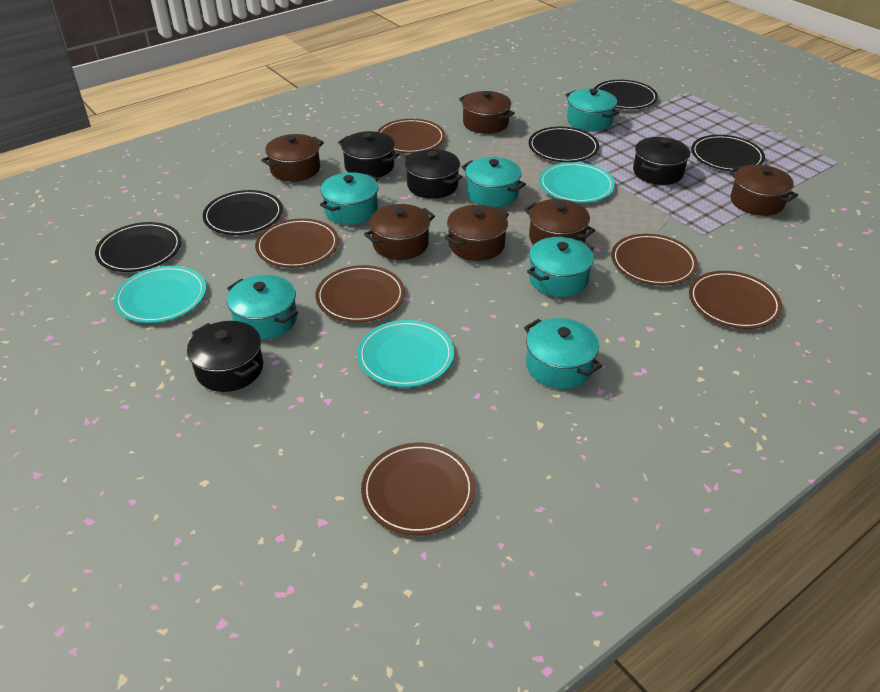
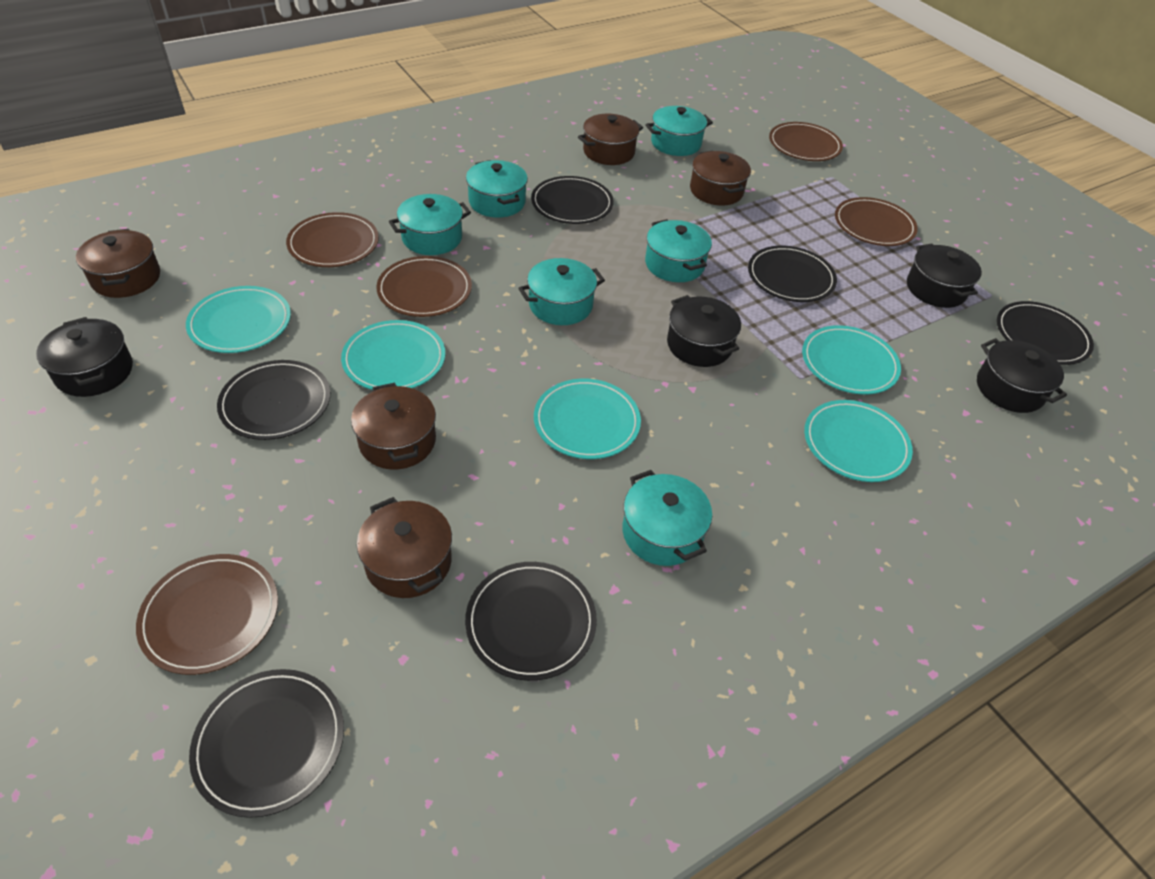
black plate: [95,222,182,272] [203,190,283,235] [529,127,599,162] [594,80,658,109] [691,135,765,172] = 5 -> [189,669,344,818] [217,360,330,440] [465,562,597,681] [531,176,614,224] [748,246,837,302] [997,301,1094,365] = 6
brown plate: [255,218,339,268] [316,265,405,323] [361,443,475,535] [377,119,445,153] [611,234,698,286] [689,271,782,329] = 6 -> [136,554,278,675] [286,212,379,267] [377,256,472,317] [769,122,843,161] [835,197,918,246] = 5
brown pot: [261,134,324,182] [364,204,435,260] [445,205,509,261] [459,91,515,134] [524,199,595,245] [729,164,798,216] = 6 -> [76,229,160,298] [351,383,436,469] [357,497,452,598] [578,114,643,165] [690,151,751,206] = 5
turquoise plate: [114,266,206,323] [357,320,454,387] [539,162,615,203] = 3 -> [186,286,291,353] [341,320,445,390] [534,379,641,459] [802,325,901,395] [804,400,913,482] = 5

